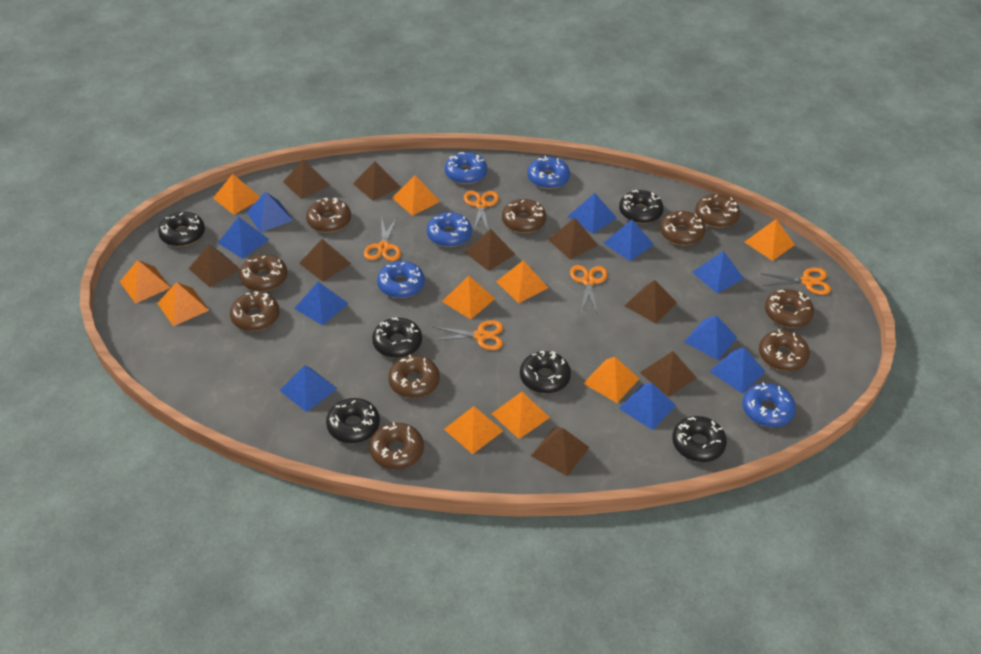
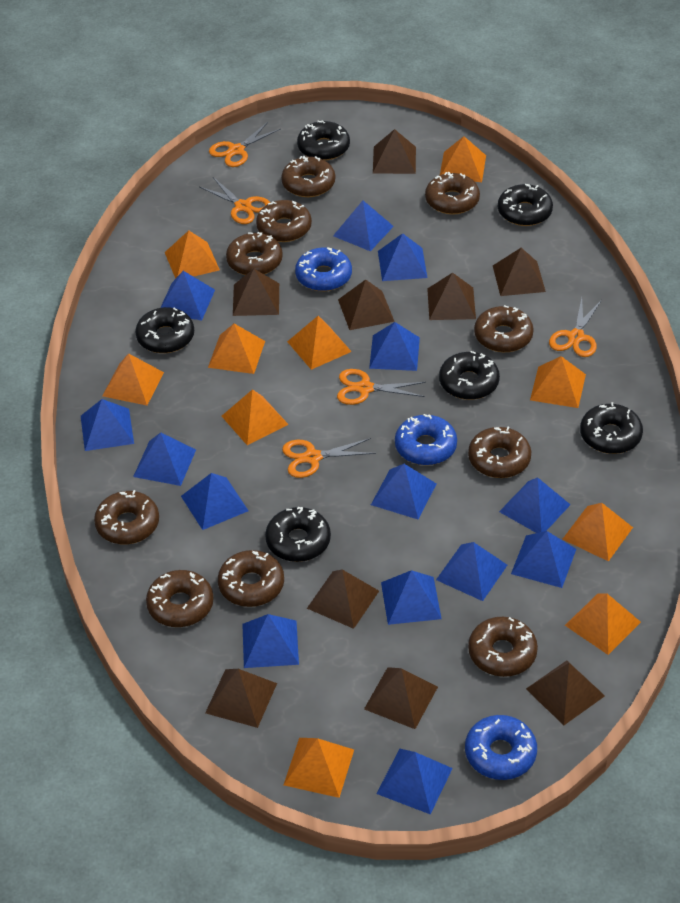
blue donut: [377,261,425,298] [427,212,472,247] [445,152,487,184] [527,156,570,189] [742,382,796,427] = 5 -> [295,247,352,291] [395,414,457,465] [465,715,537,780] = 3
blue pyramid: [218,217,269,259] [246,192,293,233] [279,365,337,412] [294,282,349,326] [567,193,617,234] [604,220,654,261] [619,383,676,430] [684,315,738,360] [692,251,744,293] [709,347,766,393] = 10 -> [81,399,134,451] [133,433,196,486] [160,271,215,320] [181,473,249,530] [242,614,299,668] [333,201,394,251] [369,322,420,371] [371,464,436,519] [377,748,453,814] [378,233,427,281] [381,570,442,625] [436,542,507,601] [499,477,571,533] [511,531,576,588] = 14

